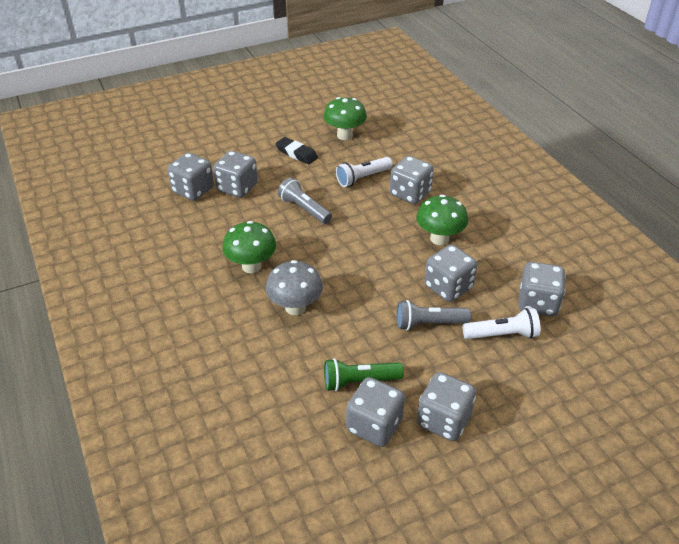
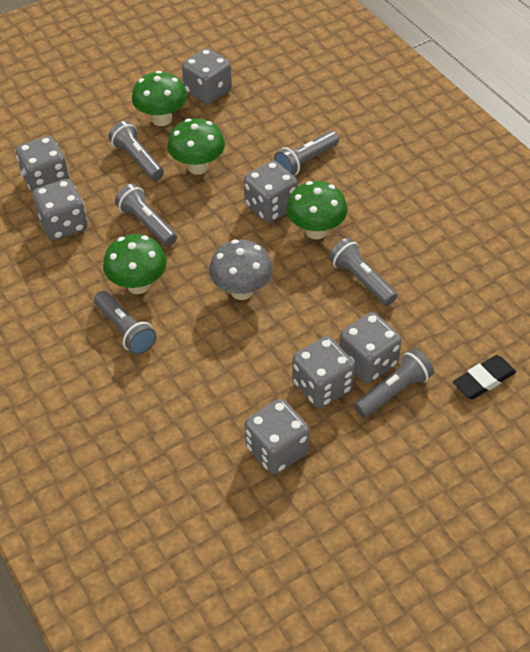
green flashlight: [324,358,404,391] = 1 -> none = 0
green mushroom: [222,221,276,273] [323,97,367,140] [416,194,468,245] = 3 -> [103,234,167,294] [132,71,187,126] [167,118,225,175] [286,181,347,239] = 4
grey flashlight: [278,177,332,224] [397,300,471,331] = 2 -> [94,291,156,355] [109,121,164,181] [115,184,177,246] [274,131,339,176] [329,238,397,306] [354,349,434,418] = 6
white flashlight: [336,157,393,187] [463,308,540,339] = 2 -> none = 0

